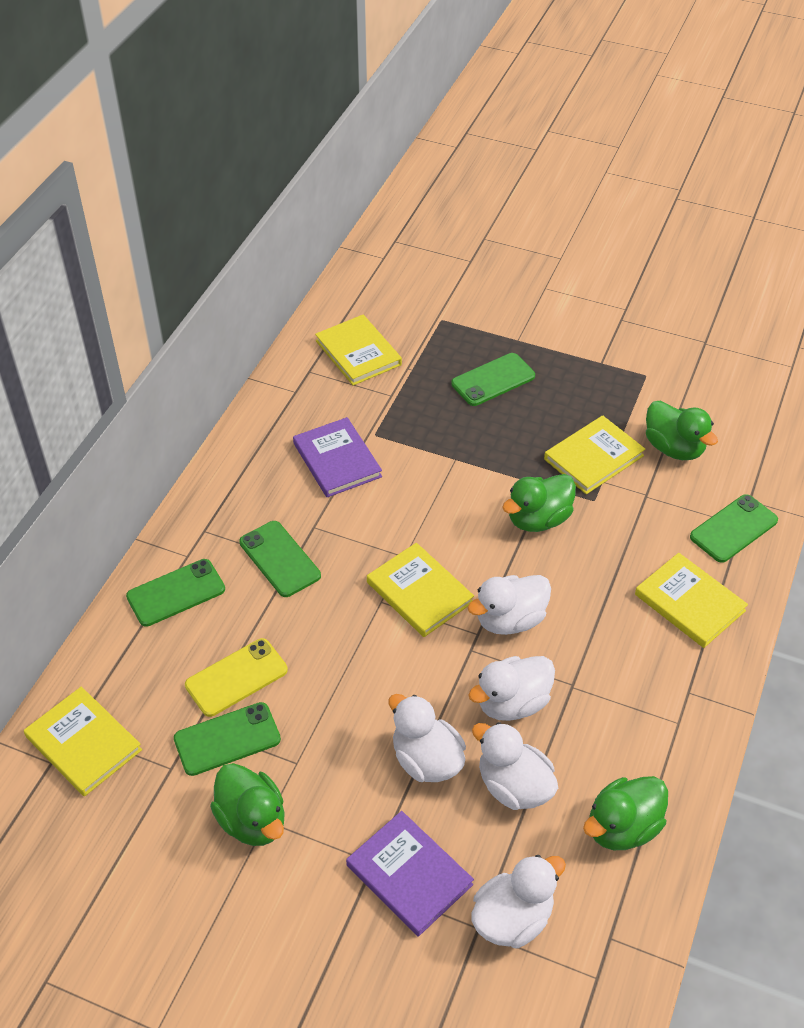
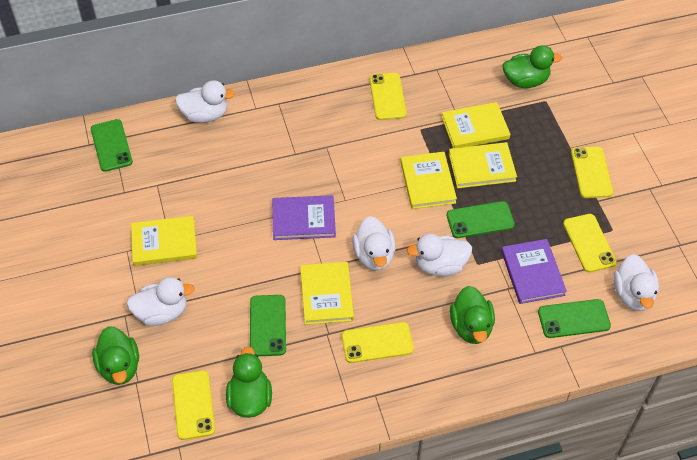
green phone: [126,559,225,627] [174,702,281,776] [239,521,321,597] [451,353,535,406] [690,494,778,563] = 5 -> [91,119,133,172] [250,295,286,356] [447,201,515,238] [538,299,611,338] = 4
yellow phone: [185,638,288,717] = 1 -> [172,370,215,440] [342,322,414,363] [370,73,406,120] [563,214,617,272] [571,146,613,198] = 5

